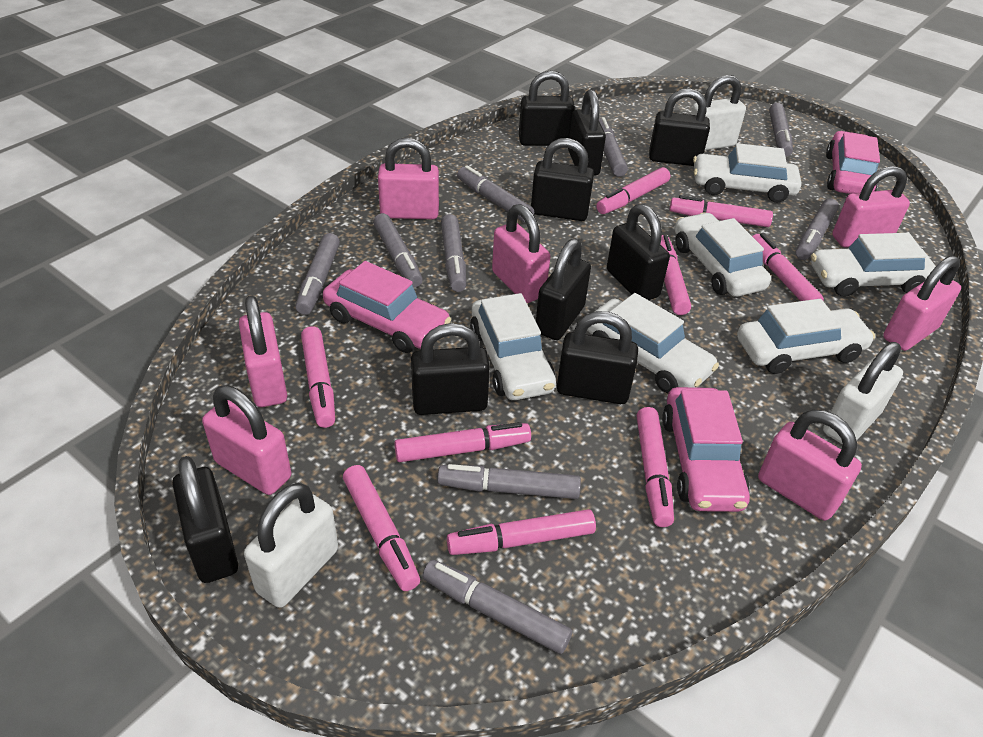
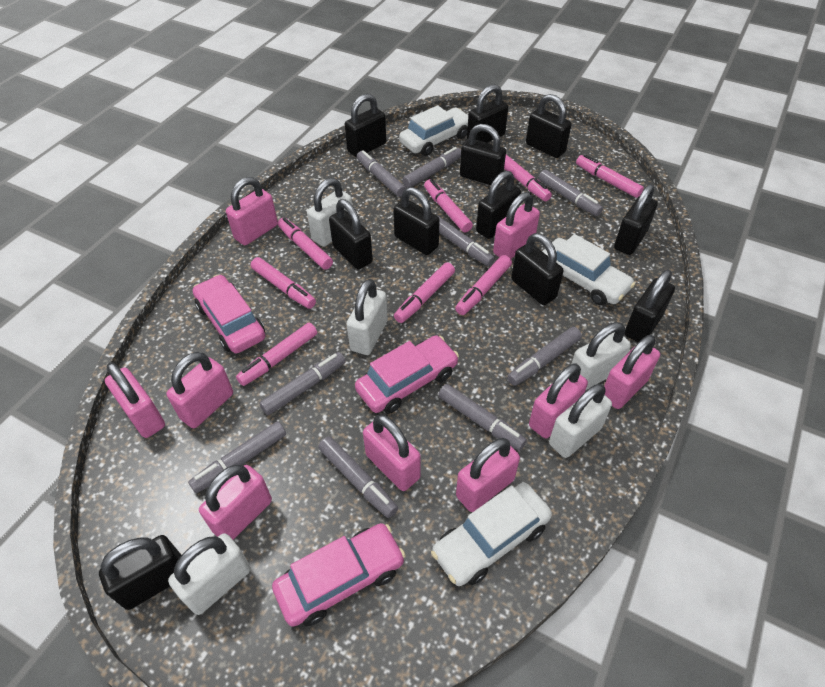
black padlock: [172,456,238,583] [411,323,490,415] [519,71,575,146] [531,138,594,221] [536,239,591,340] [557,311,638,404] [568,89,606,176] [607,204,670,300] [649,88,710,166] = 9 -> [99,535,181,610] [329,199,373,269] [345,94,386,157] [393,187,440,255] [460,124,506,185] [467,84,508,143] [476,171,521,239] [511,233,564,305] [526,94,572,158] [614,184,658,255] [625,270,675,343] = 11
pink marker: [301,326,335,428] [343,465,420,591] [394,422,531,462] [447,509,596,555] [596,167,670,214] [636,407,674,527] [660,235,691,315] [670,195,773,227] [752,233,824,301] = 9 -> [236,323,317,386] [251,257,316,309] [278,217,333,270] [394,262,455,323] [424,179,473,232] [455,255,512,315] [504,154,552,201] [576,154,644,198] = 8
pink padlock: [202,386,291,495] [239,296,287,407] [378,138,439,219] [492,204,550,303] [758,410,862,521] [832,166,910,248] [883,255,961,351] = 7 -> [105,362,165,438] [166,352,233,428] [199,465,272,540] [226,177,278,245] [363,414,421,491] [456,438,520,512] [493,192,540,259] [529,363,588,438] [604,335,660,409] = 9
white car: [470,293,556,400] [587,293,719,393] [675,212,771,297] [693,143,801,203] [737,299,875,374] [811,233,936,297] = 6 -> [399,105,468,156] [431,483,552,586] [542,234,635,305] = 3
white padlock: [244,483,338,608] [691,75,746,150] [823,342,903,445] = 3 -> [168,533,251,615] [307,178,352,247] [346,279,388,355] [549,384,612,458] [572,322,631,391] = 5

